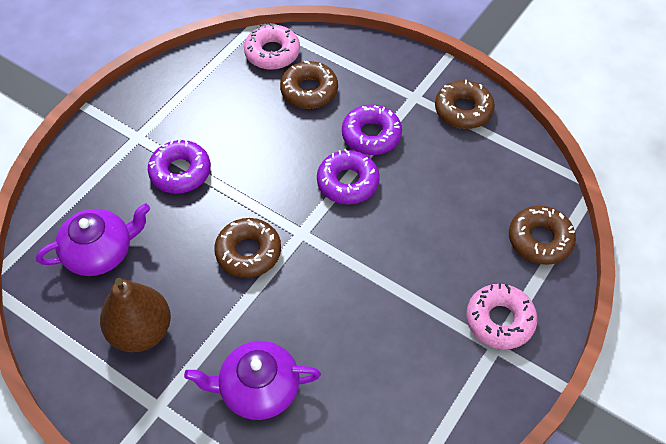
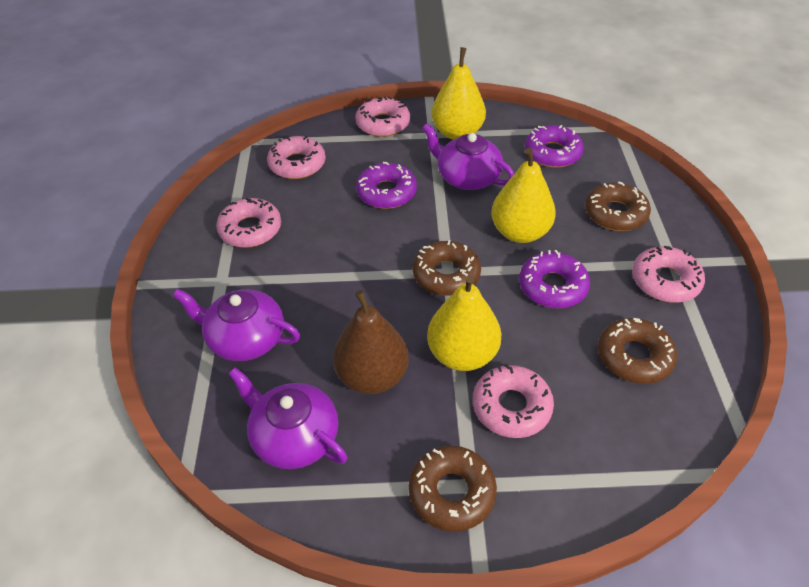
pink donut: [244,23,300,70] [466,283,537,349] = 2 -> [216,198,281,248] [267,136,326,179] [355,97,410,137] [473,364,554,438] [632,246,705,303] = 5
purple teapot: [36,203,150,276] [184,341,321,420] = 2 -> [173,289,300,361] [229,367,348,469] [422,124,514,190] = 3
yellow pear: none = 0 -> [427,275,501,371] [432,47,486,140] [491,148,556,243] = 3

